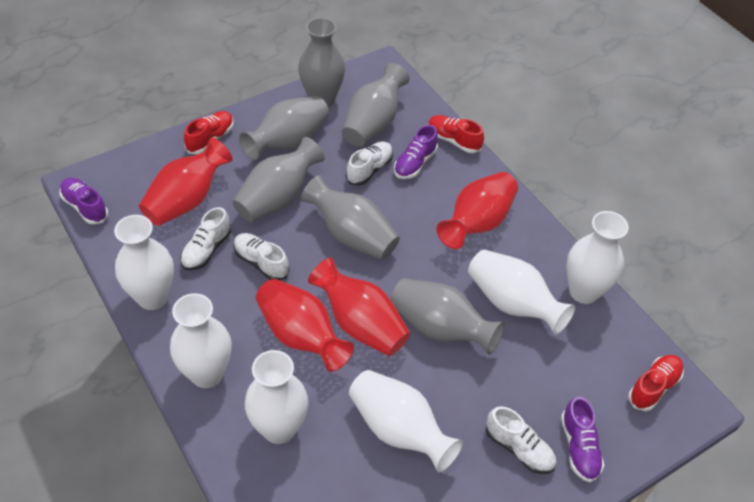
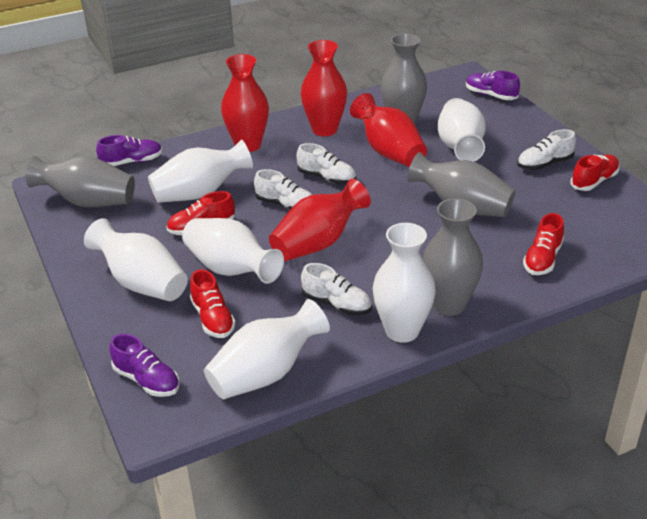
grey vase: [233,137,325,222] [239,96,329,160] [298,17,345,107] [301,175,400,260] [342,63,410,147] [390,278,505,355] = 6 -> [26,156,135,207] [381,33,427,124] [407,152,516,217] [422,198,483,316] = 4
red shoe: [184,111,234,154] [428,115,484,153] [628,355,684,411] = 3 -> [166,191,235,235] [190,269,236,338] [523,213,564,275] [570,155,620,191] = 4

